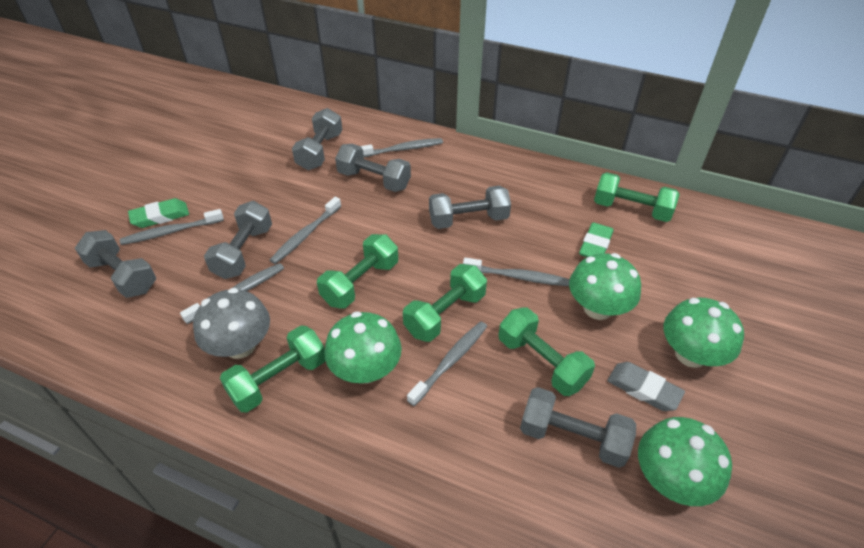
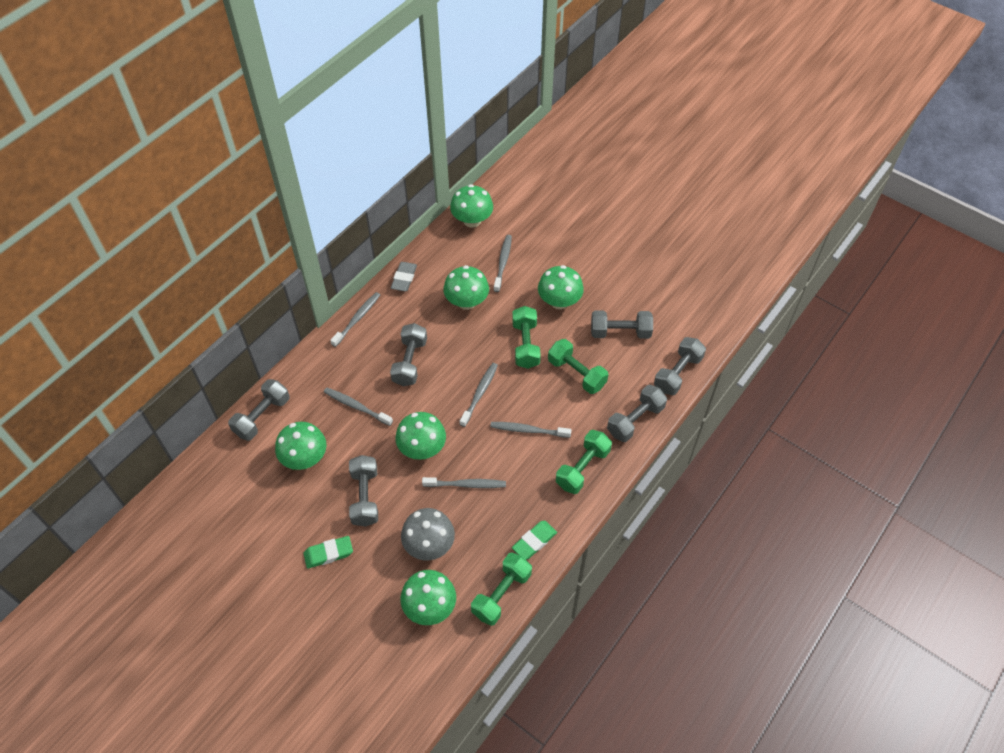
green dumbbell: [220,325,325,413] [317,234,398,309] [403,264,487,342] [499,307,595,396] [594,172,680,222] = 5 -> [471,553,532,626] [512,306,541,369] [548,339,609,394] [556,430,612,494] = 4
green mushroom: [325,311,402,384] [569,253,641,320] [638,417,732,506] [663,298,744,368] = 4 -> [275,422,327,470] [395,412,446,460] [400,570,456,625] [443,265,489,310] [450,184,493,228] [538,265,584,309] = 6

